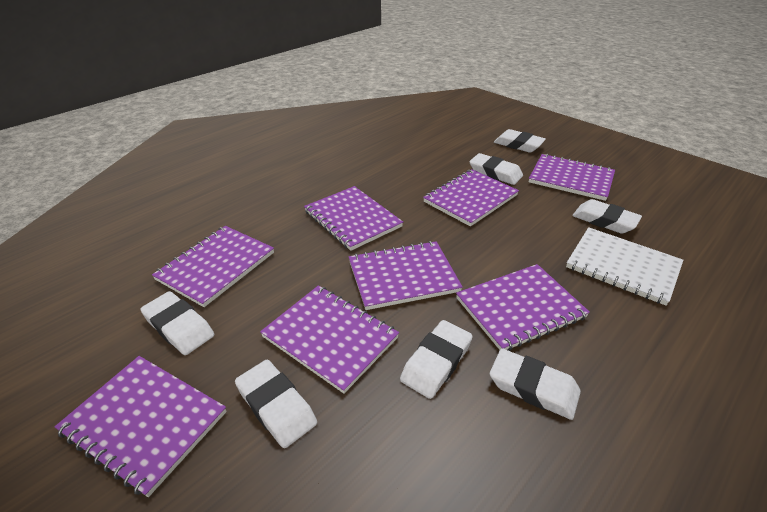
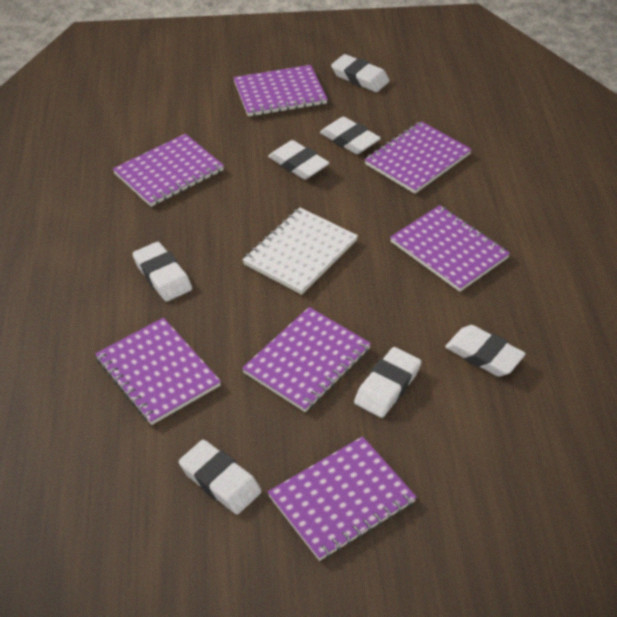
purple notebook: [55,356,227,497] [152,226,274,307] [260,285,399,394] [304,186,403,251] [349,241,463,310] [423,169,519,227] [456,264,590,351] [529,154,615,201] = 8 -> [95,318,221,425] [113,134,224,207] [233,65,328,117] [242,307,371,412] [268,436,417,561] [365,121,472,194] [390,205,510,292] = 7

